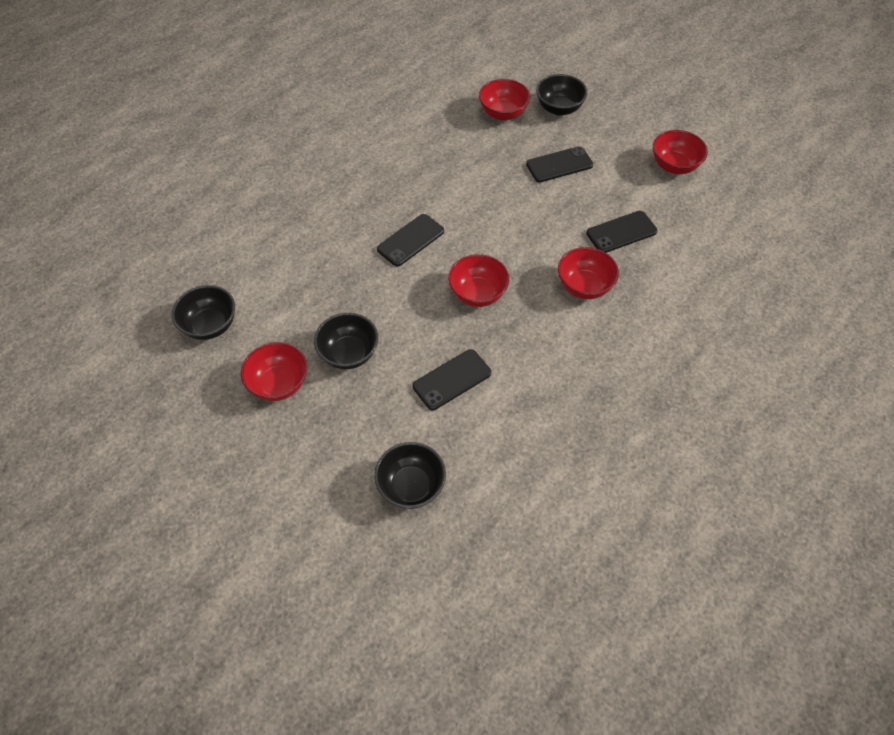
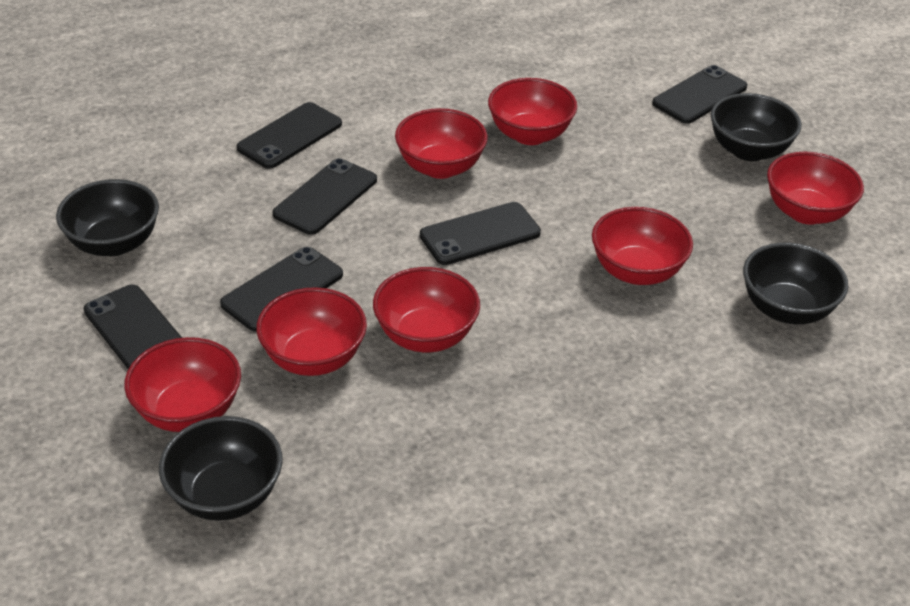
black phone: [377,214,444,267] [413,349,491,410] [526,146,593,182] [586,211,658,253] = 4 -> [84,285,182,369] [220,247,343,331] [237,102,342,169] [273,158,377,235] [420,202,541,265] [652,65,747,124] = 6
red bowl: [241,342,307,401] [448,254,509,307] [479,79,530,121] [558,247,619,299] [653,130,708,174] = 5 -> [124,337,241,432] [256,287,367,376] [373,267,480,352] [395,108,488,179] [488,78,577,145] [592,207,693,285] [767,152,864,224] = 7

